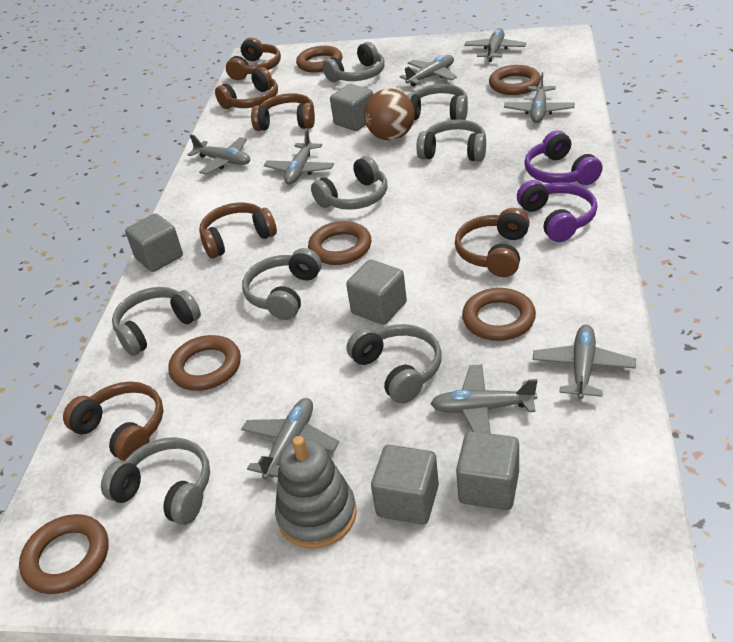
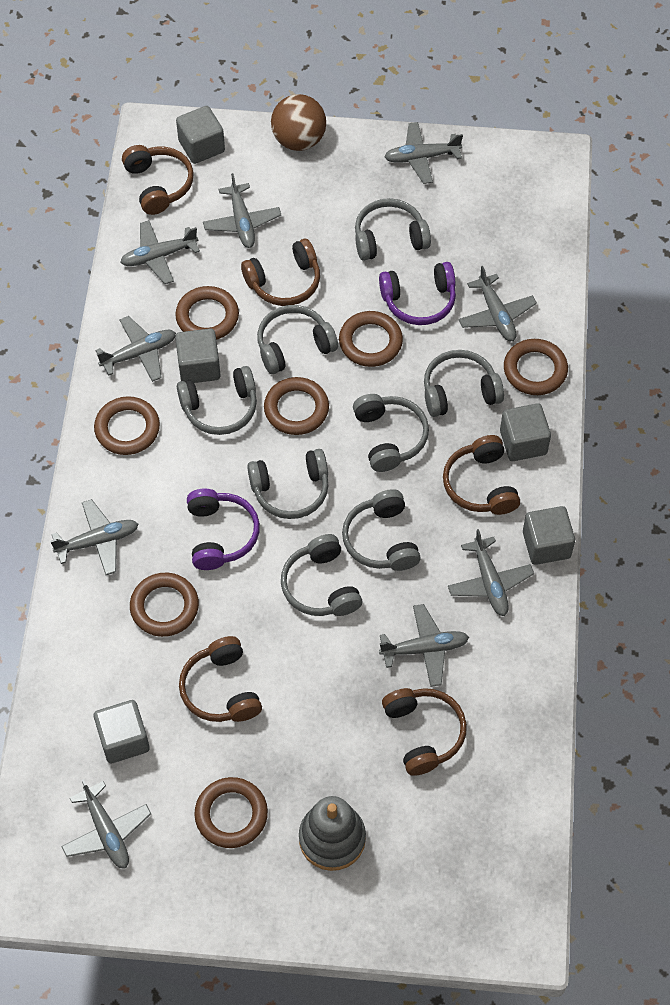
brown headphones: [63,382,163,461] [199,203,277,258] [215,67,278,109] [226,37,281,80] [251,93,315,131] [455,208,530,277] = 6 -> [122,145,194,215] [179,636,262,722] [241,239,320,306] [382,688,467,776] [443,435,520,515] = 5
brown ring: [19,514,109,594] [168,335,241,391] [296,46,342,73] [308,221,371,265] [462,288,536,341] [489,65,541,95] = 6 -> [94,396,160,455] [130,573,199,637] [175,286,239,340] [194,777,268,848] [264,377,329,435] [339,311,403,367] [504,339,568,395] = 7
grey plane: [187,134,250,174] [241,398,339,480] [264,129,334,185] [400,55,457,87] [431,364,537,434] [464,28,526,62] [504,72,575,123] [532,325,636,400] = 8 -> [50,499,138,575] [61,779,151,869] [96,316,176,382] [120,220,200,284] [203,173,281,248] [379,604,469,687] [384,122,463,184] [448,529,534,616] [459,266,537,341] = 9

